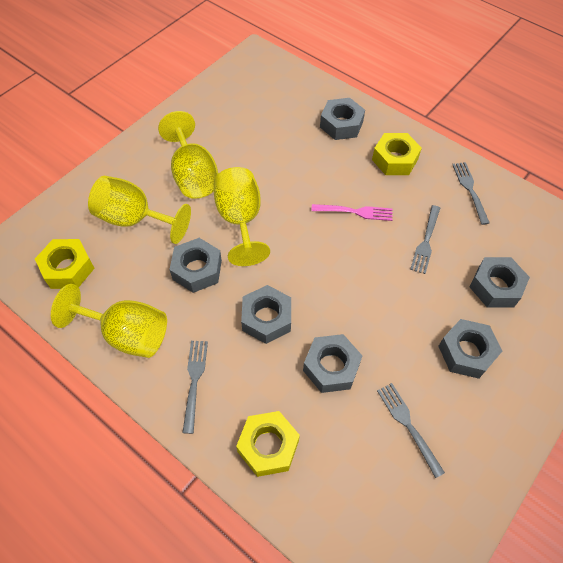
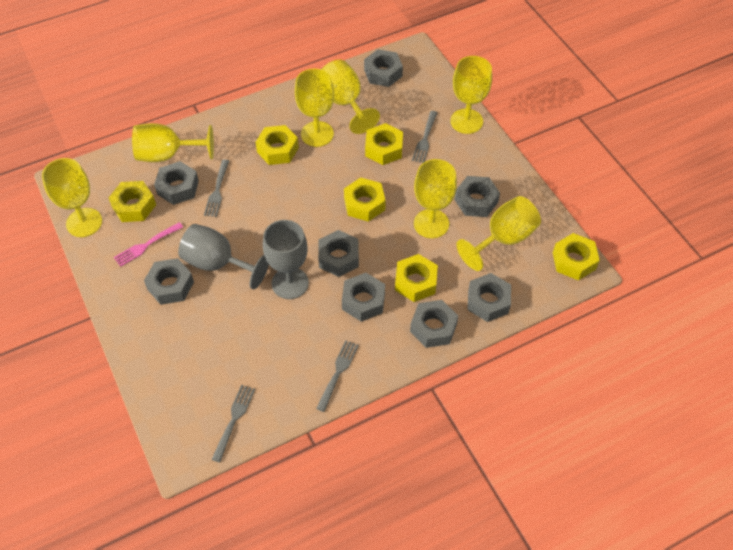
grey goblet: none = 0 -> [178,224,269,290] [263,220,309,299] = 2
grey nut: [169,238,222,293] [241,285,291,344] [303,334,362,393] [320,98,365,140] [438,319,502,379] [470,257,530,308] = 6 -> [144,258,194,305] [154,161,199,205] [318,230,359,277] [342,273,385,321] [364,49,403,87] [410,300,458,348] [455,176,500,217] [467,273,511,322] = 8
yellow goblet: [51,284,167,358] [88,176,191,244] [158,111,218,199] [214,167,270,266] = 4 -> [42,158,102,237] [132,123,214,162] [295,69,334,147] [321,59,380,134] [414,159,457,238] [450,56,492,134] [456,196,541,271] = 7
yellow nut: [35,239,95,289] [236,411,300,477] [372,133,422,175] = 3 -> [109,181,156,222] [255,125,299,165] [344,178,386,222] [365,123,403,165] [395,254,438,302] [553,233,600,280] = 6

